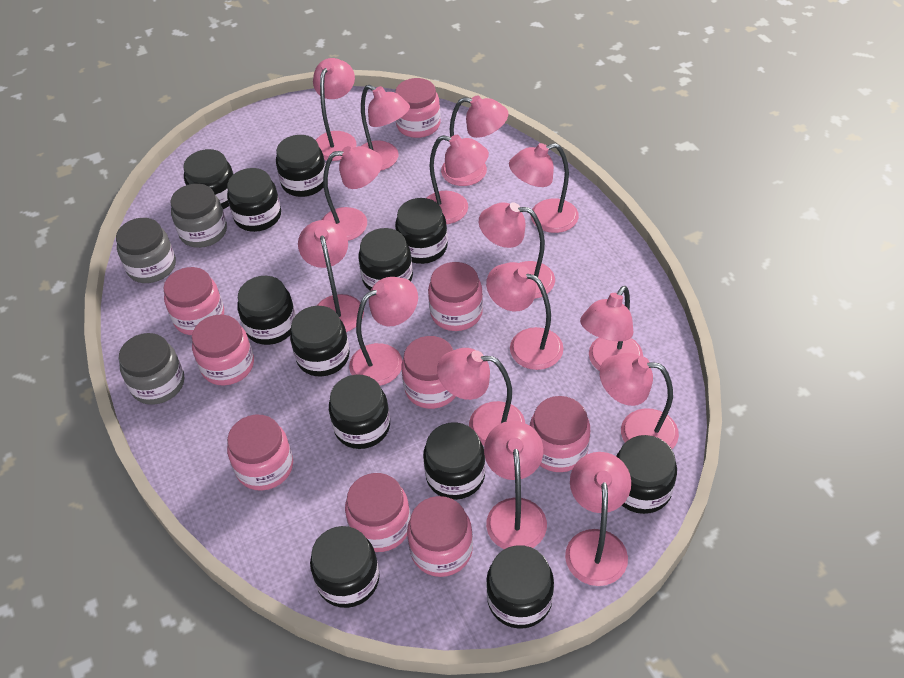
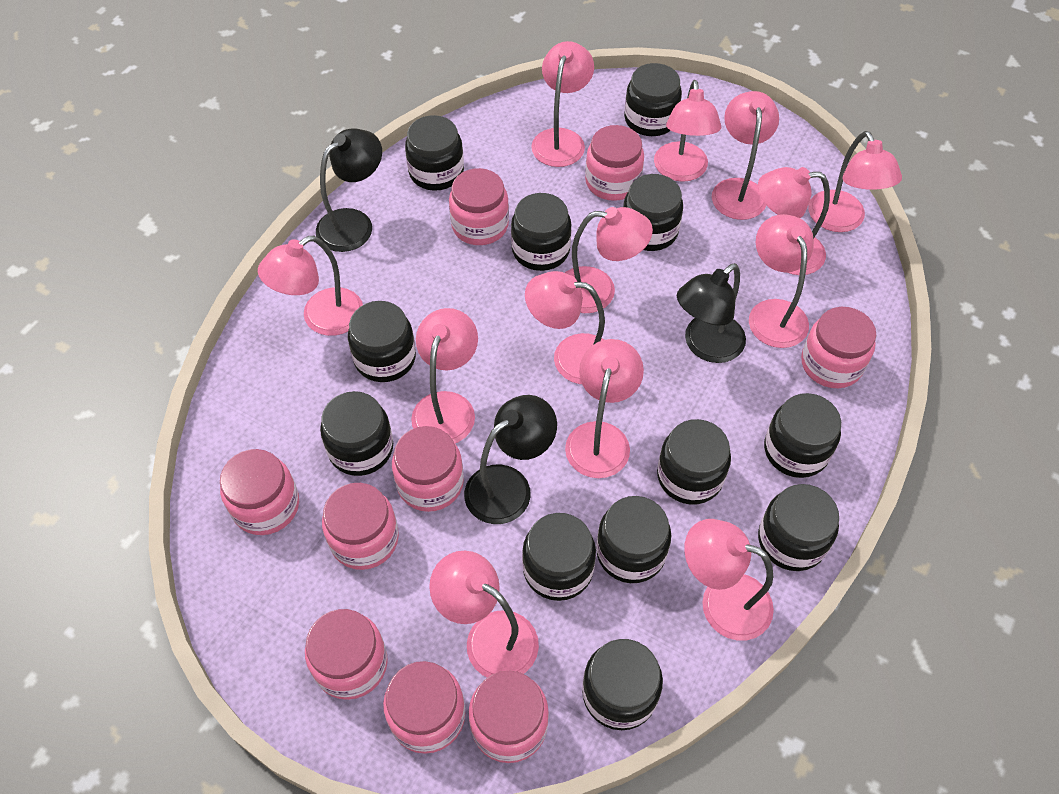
black lamp: none = 0 -> [316,128,382,252] [464,395,557,524] [677,263,746,363] = 3
grey jar: [116,218,176,283] [118,333,184,405] [170,183,227,248] = 3 -> none = 0
pink lamp: [298,220,364,332] [313,58,357,161] [322,146,383,241] [349,277,418,386] [361,85,410,171] [427,135,489,224] [437,348,525,446] [441,95,509,186] [479,202,555,299] [484,421,547,549] [486,262,563,370] [509,143,579,233] [565,452,631,586] [580,286,643,371] [600,353,679,449] = 15 -> [258,236,363,336] [411,308,478,443] [429,551,539,678] [525,271,605,384] [531,41,594,167] [565,207,653,313] [565,339,644,478] [654,80,721,182] [684,519,774,641] [712,91,779,220] [749,214,814,348] [758,167,830,275] [808,131,902,232] = 13

